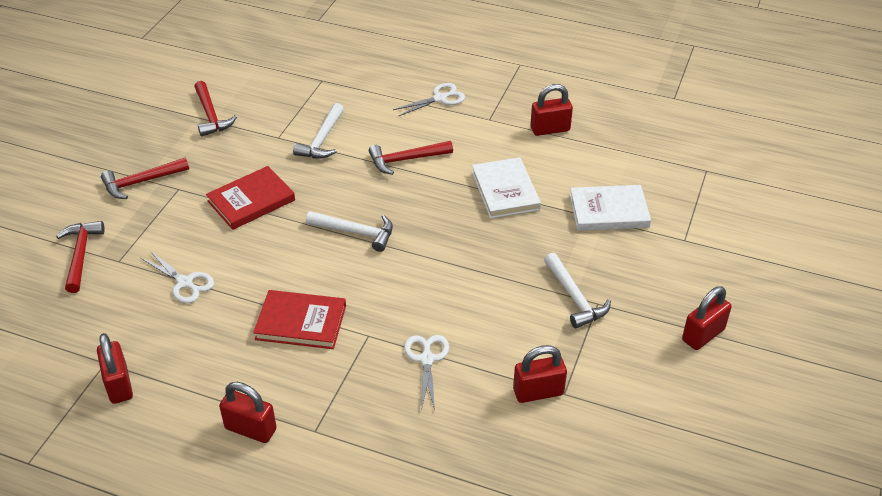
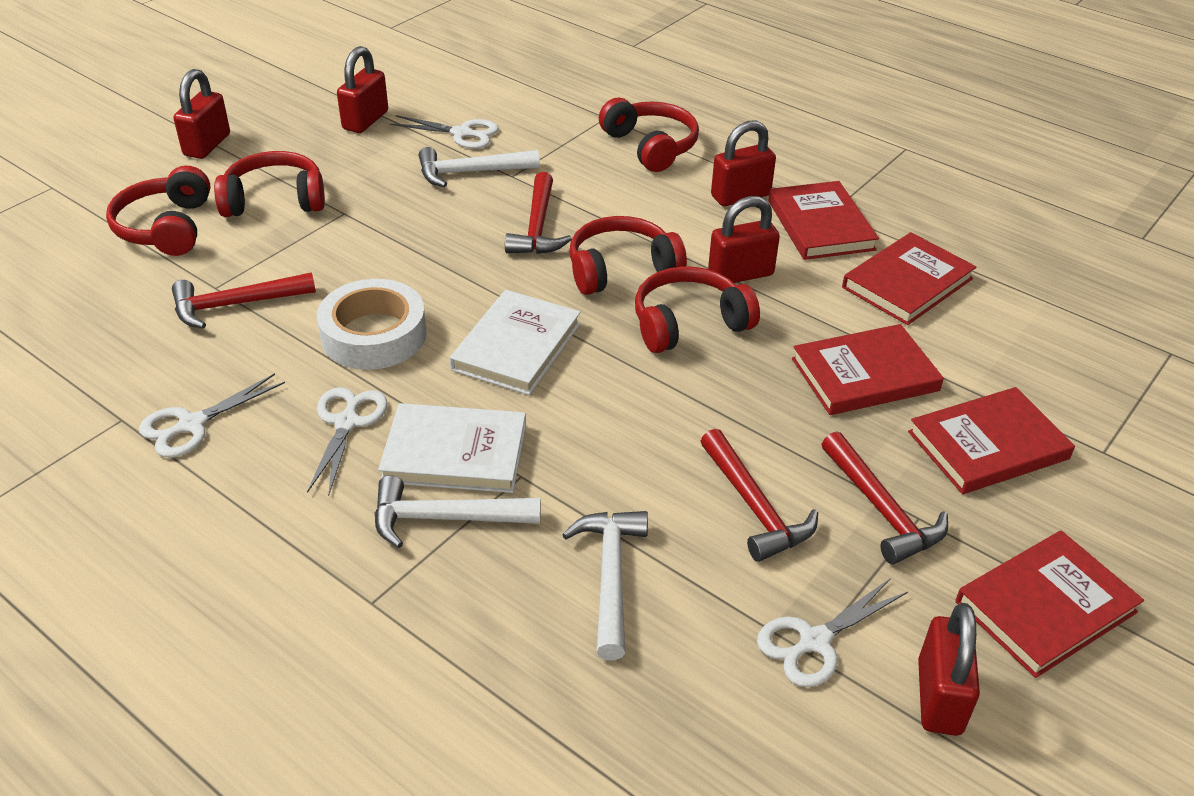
red book: [206,166,295,230] [253,290,346,349] = 2 -> [768,181,879,260] [792,324,944,415] [842,232,976,325] [908,387,1075,494] [955,530,1144,678] = 5
red headphones: none = 0 -> [106,165,211,256] [214,151,325,217] [569,216,687,295] [599,98,699,172] [635,266,760,353] = 5
white scissors: [141,251,214,303] [393,83,465,116] [404,335,449,411] = 3 -> [139,373,285,457] [307,387,388,496] [390,115,499,149] [757,578,908,687] = 4
white tape: none = 0 -> [317,279,427,370] = 1

